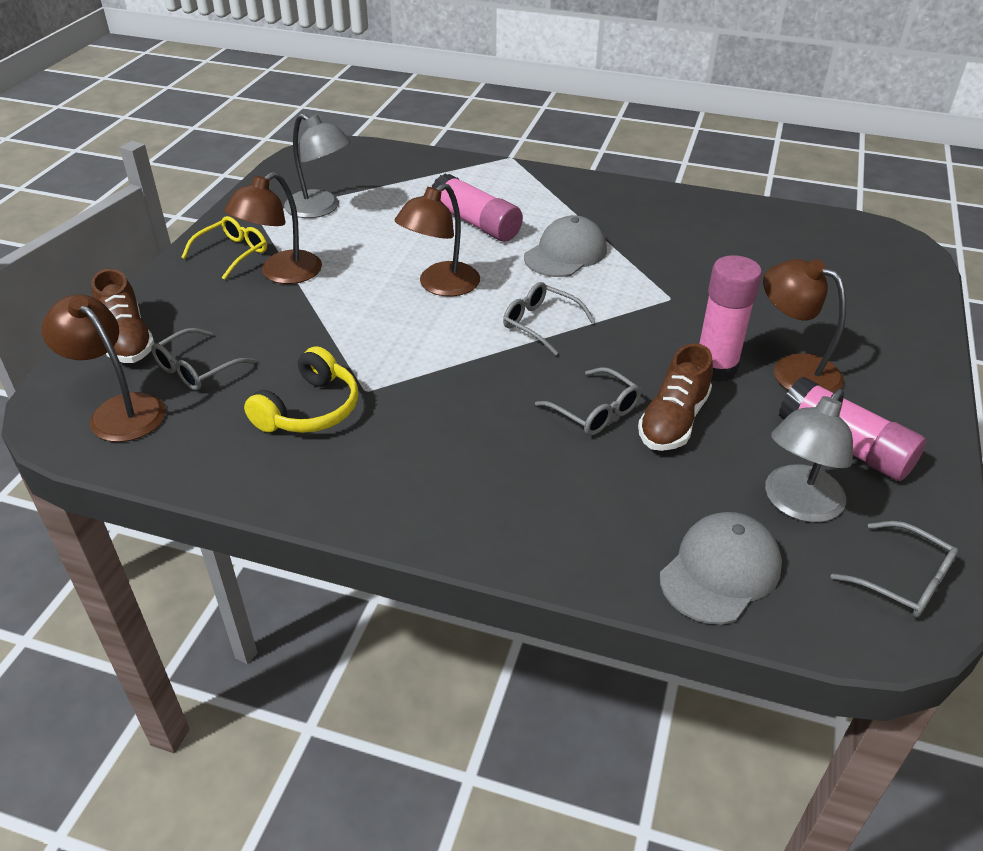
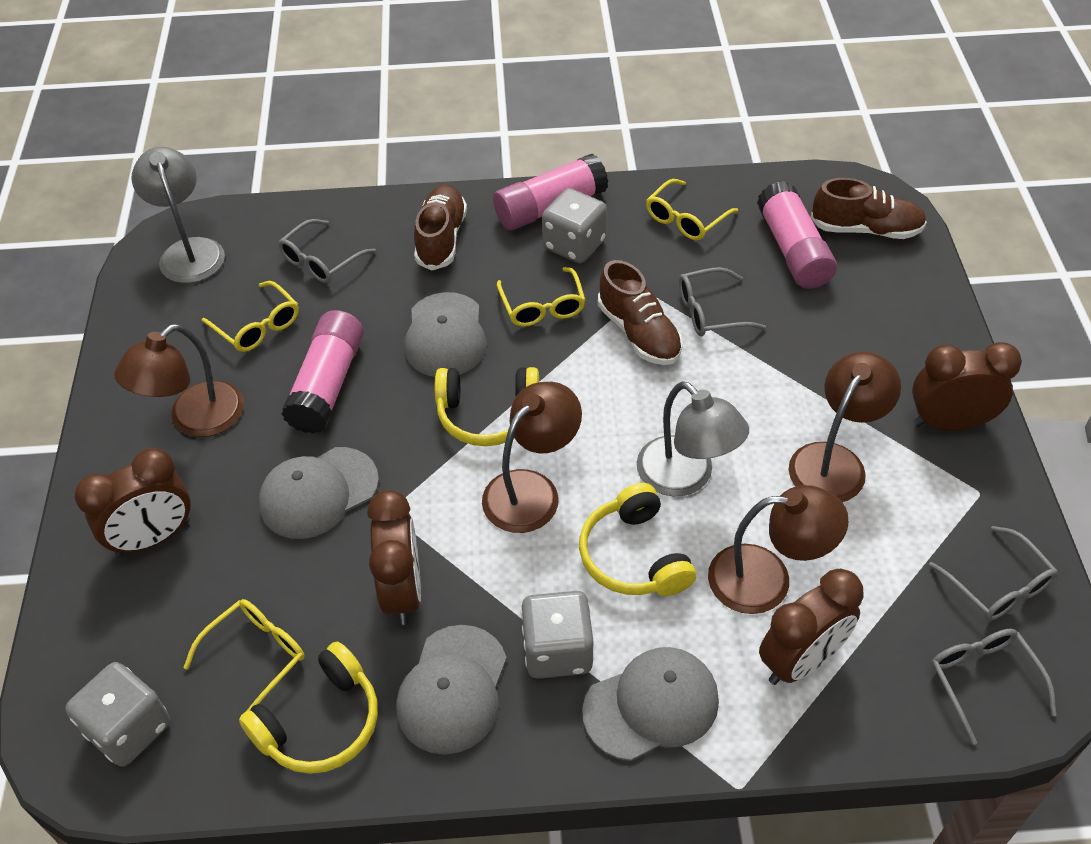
brown clock: none = 0 -> [74,448,191,556] [367,490,421,625] [759,569,863,685] [912,342,1022,431] = 4
brown shoe: [91,269,155,363] [638,343,713,451] = 2 -> [414,185,467,270] [598,260,683,365] [811,178,927,239] = 3
grey cap: [524,215,607,277] [660,512,782,624] = 2 -> [259,447,379,539] [396,625,507,755] [404,292,487,377] [582,647,719,761] = 4
grey dice: none = 0 -> [66,662,170,767] [521,591,594,679] [542,188,607,263] = 3
yellow glasses: [181,216,267,280] = 1 -> [183,599,305,711] [202,281,299,352] [497,267,586,327] [646,179,738,241] = 4
yellow headphones: [244,346,358,433] = 1 -> [239,642,378,774] [435,367,539,446] [579,483,696,596] = 3

